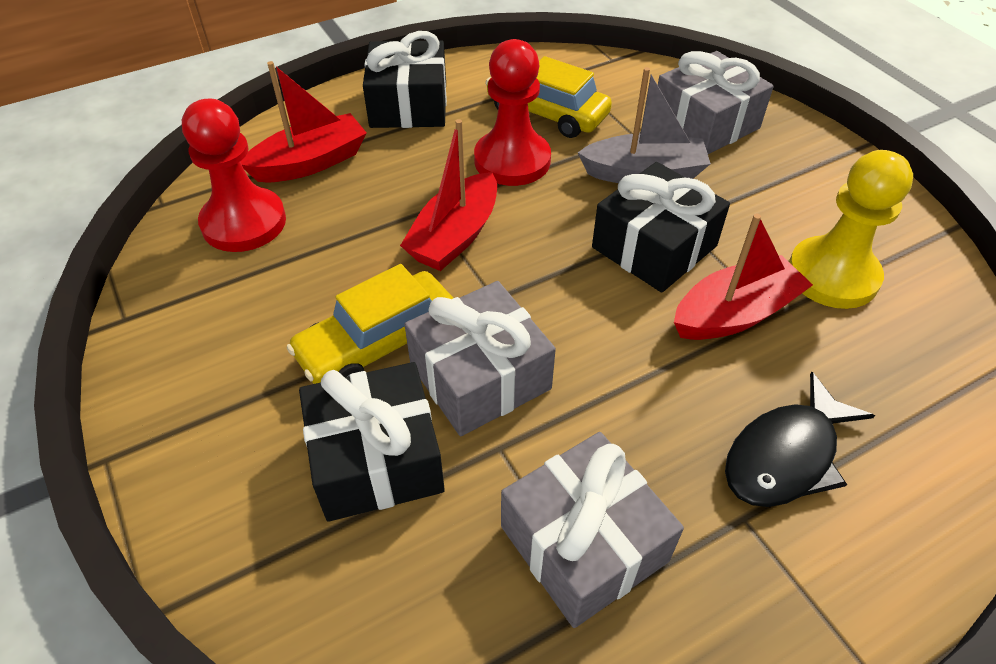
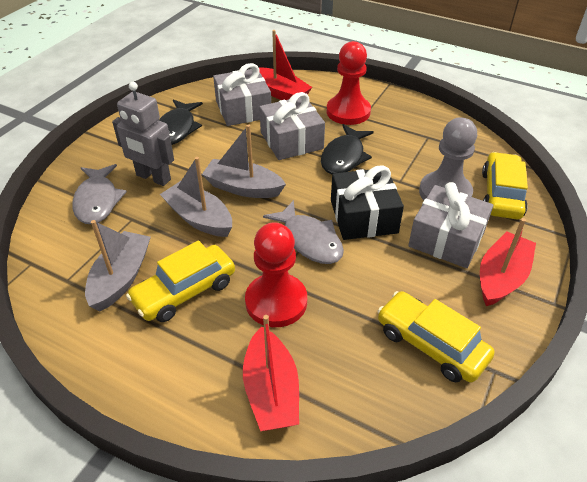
black fish: [725,372,875,507] = 1 -> [159,99,203,145] [321,124,374,174] = 2
black gift: [299,362,445,522] [363,31,447,128] [592,162,730,293] = 3 -> [331,165,404,240] = 1
grey boat: [578,67,711,183] = 1 -> [85,220,151,312] [160,157,232,237] [202,124,286,198] = 3
grey fish: none = 0 -> [72,164,127,224] [263,200,344,264] = 2
grey pawn: none = 0 -> [419,117,477,201] = 1
grey robot: none = 0 -> [112,82,174,186] = 1
yellow car: [287,264,453,384] [485,56,612,138] = 2 -> [126,240,235,322] [378,291,495,383] [482,152,528,219] = 3
yellow pawn: [789,150,913,309] = 1 -> none = 0

